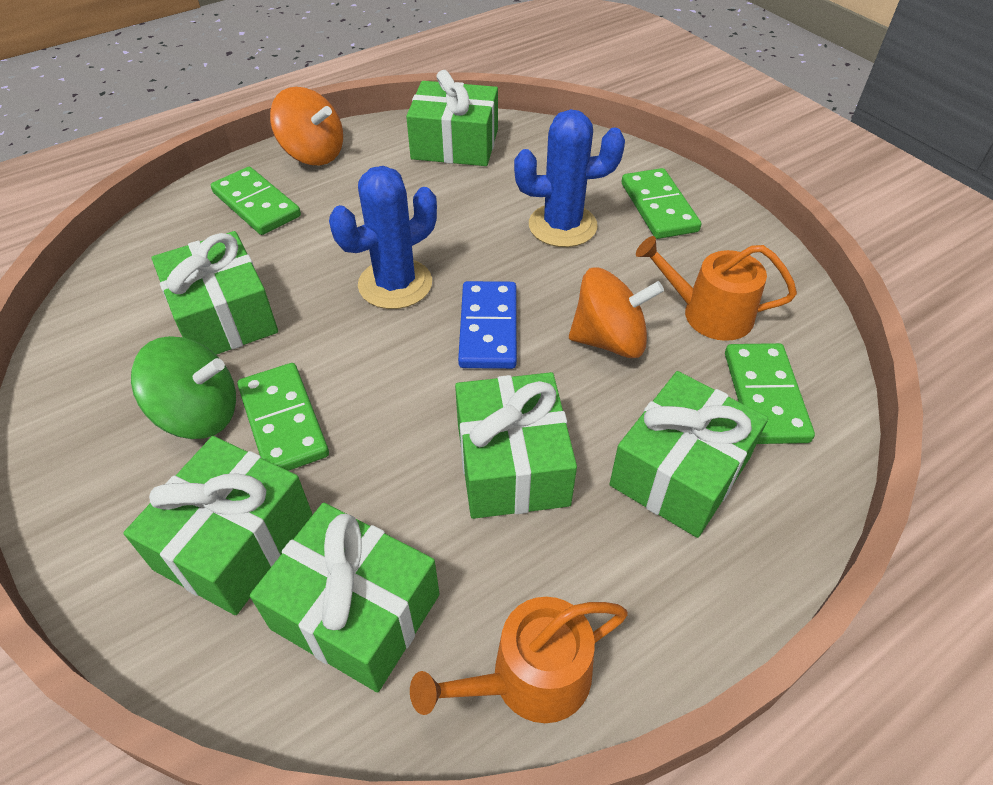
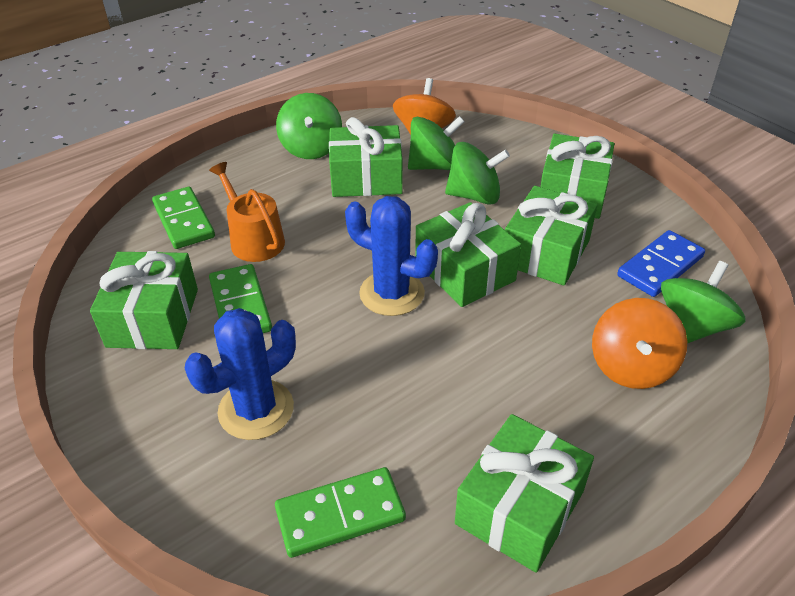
green domino: [211,167,301,235] [237,363,329,471] [621,168,701,239] [725,343,815,444] = 4 -> [152,187,215,249] [209,264,272,333] [275,467,406,558] = 3
green spinning top: [131,336,236,439] = 1 -> [276,93,342,159] [408,116,465,170] [445,142,510,205] [661,261,746,343] = 4
orange watering can: [410,597,628,723] [636,236,797,341] = 2 -> [209,162,285,262] = 1

